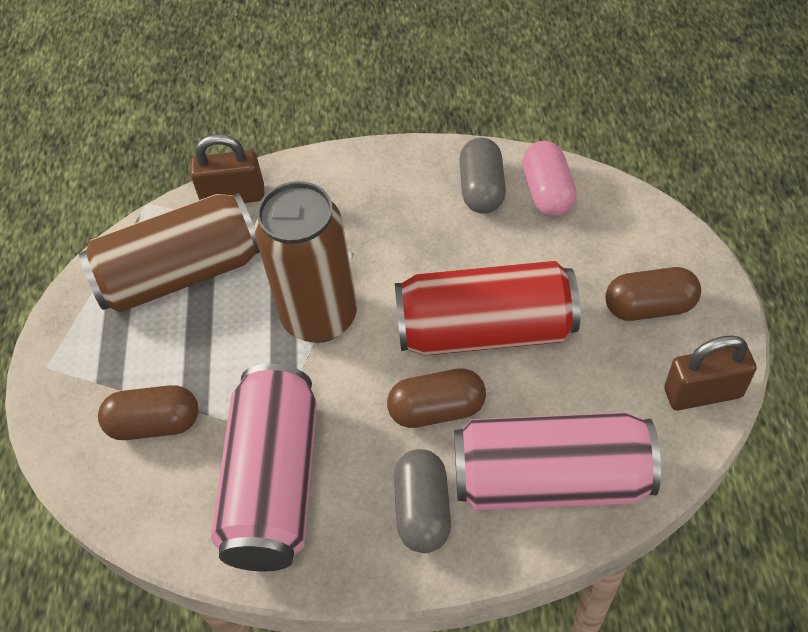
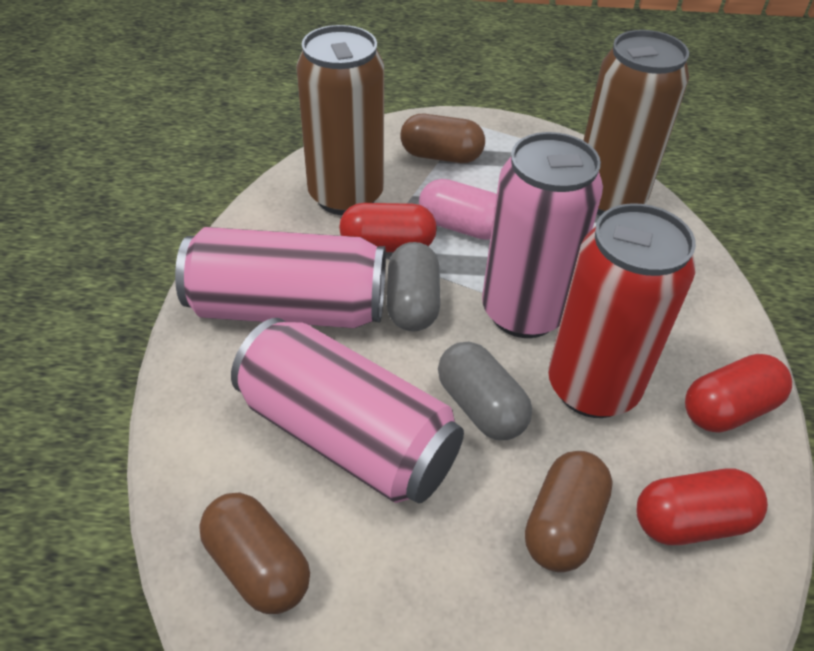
brown padlock: [190,134,264,203] [664,335,757,410] = 2 -> none = 0
pink can: [211,364,317,571] [454,412,661,510] = 2 -> [175,227,386,328] [231,318,464,503] [482,132,603,338] = 3
red capsule: none = 0 -> [339,203,437,252] [636,468,768,545] [685,354,792,433] = 3

